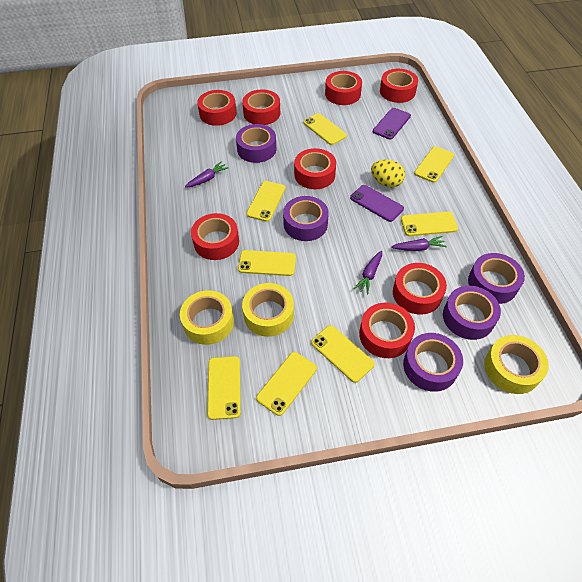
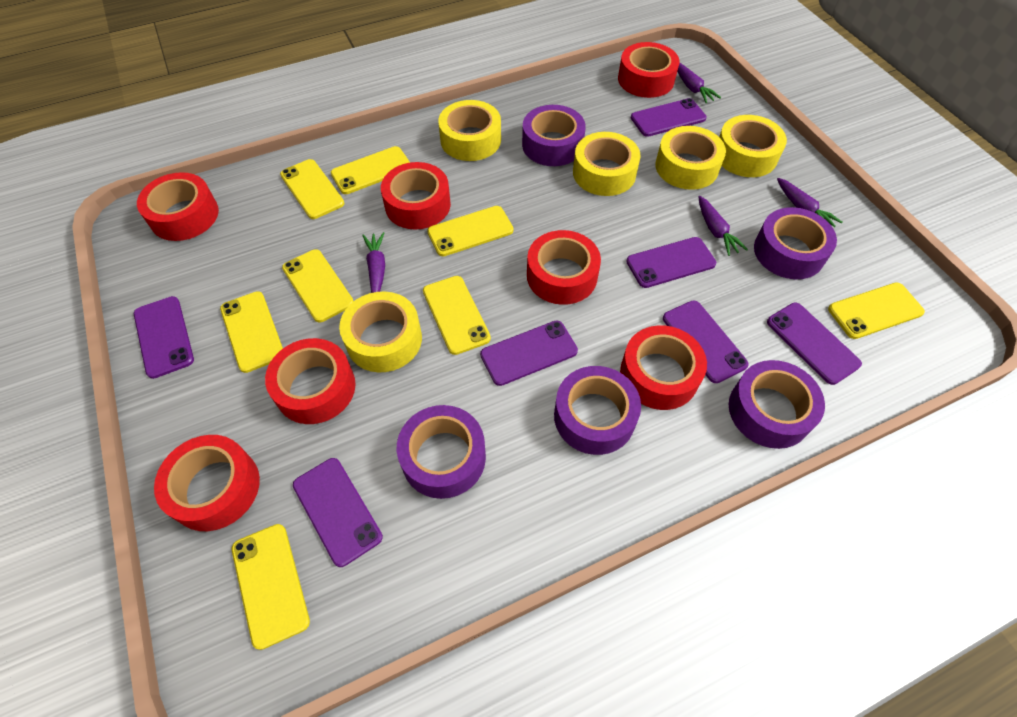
purple carrot: [185,161,229,188] [354,251,382,294] [391,236,447,251] = 3 -> [362,232,385,293] [677,63,721,103] [698,196,748,256] [777,178,842,227] = 4
purple phone: [350,185,404,222] [373,108,411,140] = 2 -> [134,296,194,379] [293,458,383,567] [480,320,578,386] [626,237,716,288] [631,98,707,137] [663,300,749,383] [767,303,862,385] = 7
red tape: [191,213,239,260] [197,90,237,126] [242,89,280,125] [294,148,336,189] [325,71,362,105] [359,303,415,358] [380,69,418,103] [393,263,447,315] = 8 -> [137,172,219,241] [154,435,260,531] [265,338,356,424] [381,162,451,230] [527,230,601,305] [618,42,679,98] [620,325,707,410] = 7
yellow egg: [371,160,405,188] = 1 -> none = 0
yellow tape: [180,290,234,345] [242,283,294,337] [484,335,549,394] = 3 -> [339,291,422,372] [438,100,501,161] [573,132,641,196] [655,126,726,190] [719,115,787,177] = 5

